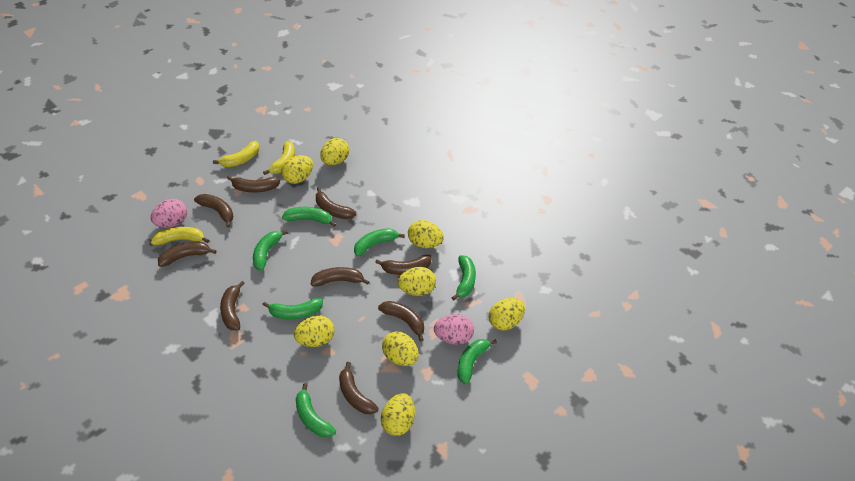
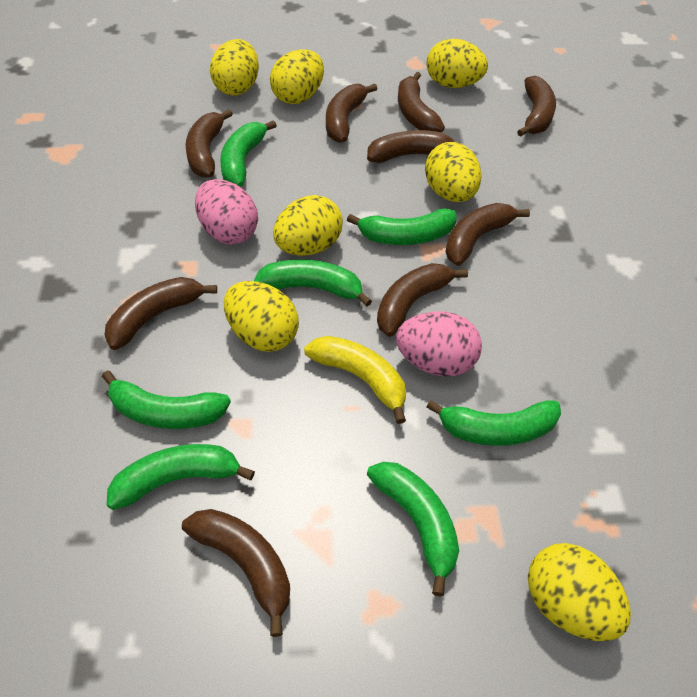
yellow banana: [151,227,209,245] [213,141,259,167] [263,141,295,175] = 3 -> [304,336,406,424] = 1
yellow egg: [281,155,313,184] [294,316,335,347] [320,138,349,165] [381,393,415,436] [382,332,419,366] [398,267,436,296] [408,220,444,248] [489,298,525,331] = 8 -> [210,39,259,96] [224,281,299,352] [270,49,324,104] [273,195,343,256] [425,142,481,202] [427,39,488,88] [528,543,631,641] = 7

